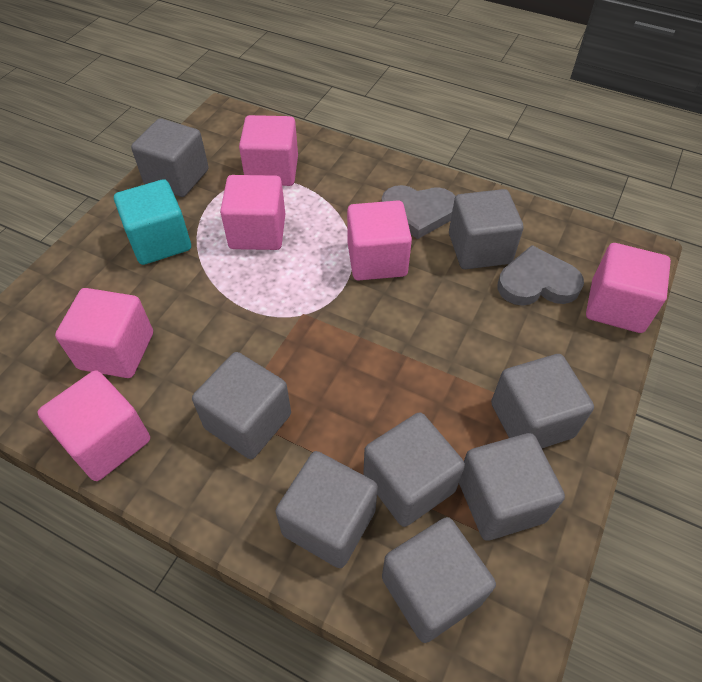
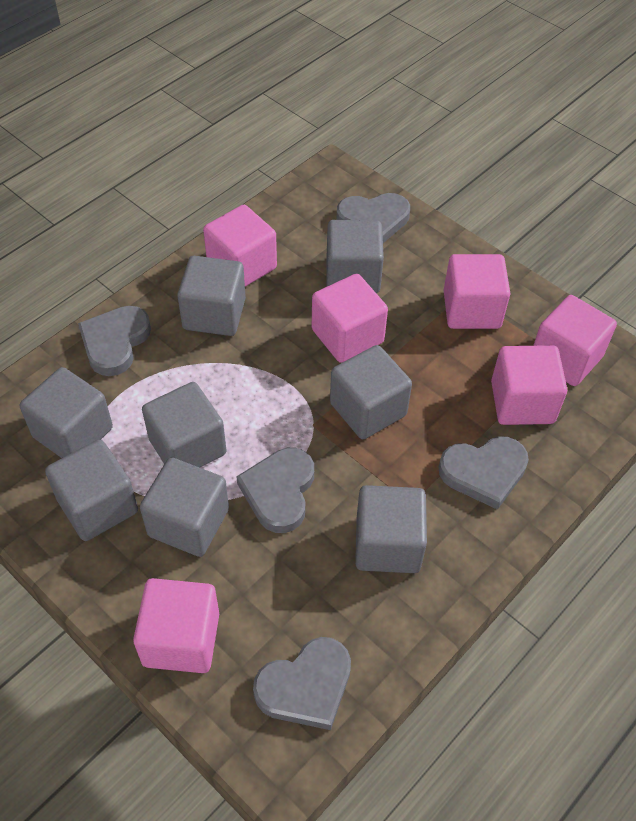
grey heart: [381,185,456,239] [497,245,584,306] = 2 -> [78,306,151,376] [236,448,314,533] [253,637,351,730] [336,193,410,243] [439,437,529,510] = 5
turquoise cube: [114,179,191,265] = 1 -> none = 0

